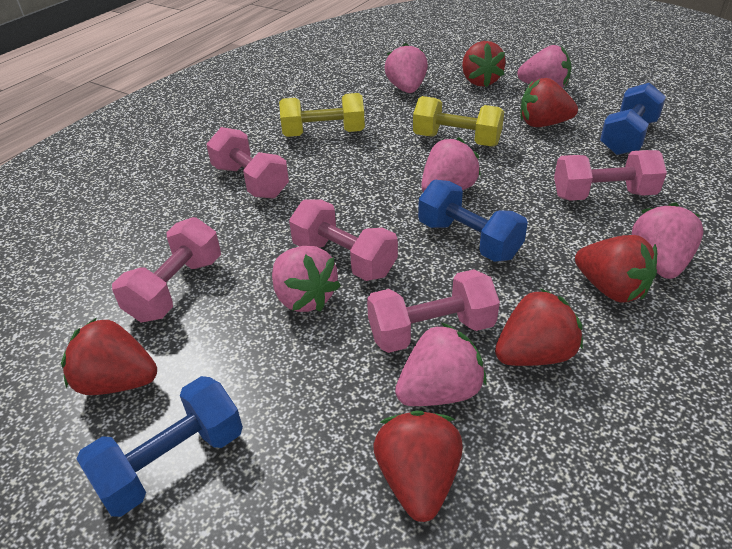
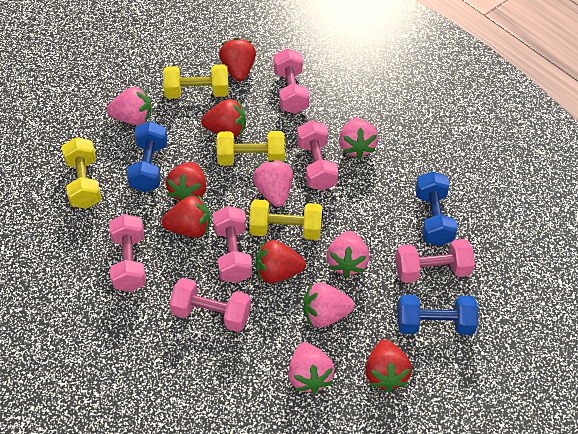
pink dumbbell: [112,217,221,322] [206,127,289,199] [289,199,398,281] [367,269,500,353] [554,150,667,201] = 5 -> [109,214,146,292] [169,278,251,332] [213,206,252,283] [274,48,309,114] [297,120,338,190] [396,239,475,283] = 6
yellow dumbbell: [279,93,365,137] [413,96,504,147] = 2 -> [62,138,101,208] [163,65,229,99] [217,131,285,166] [249,199,322,240] = 4

